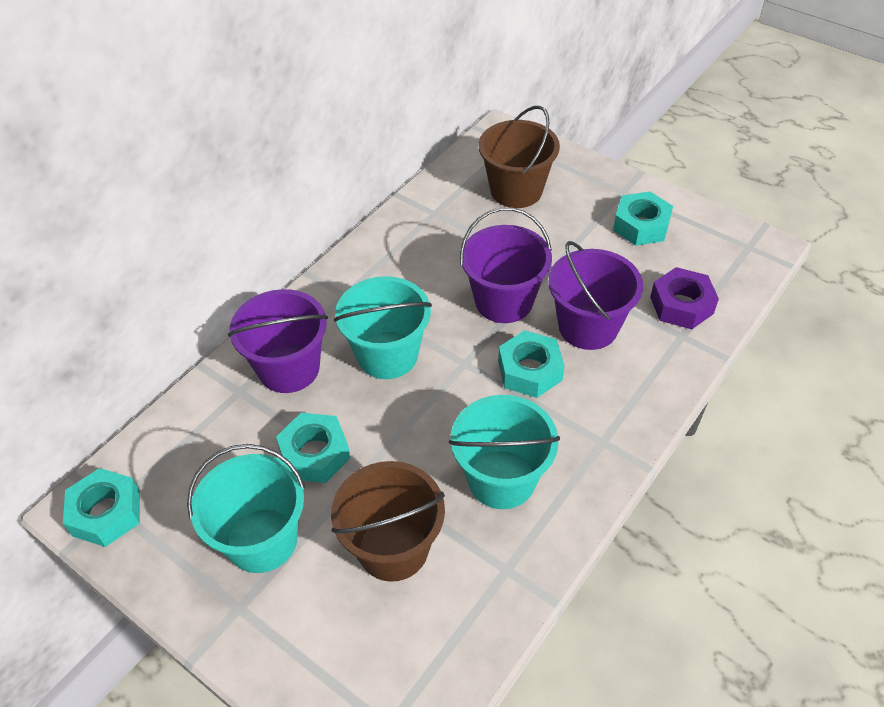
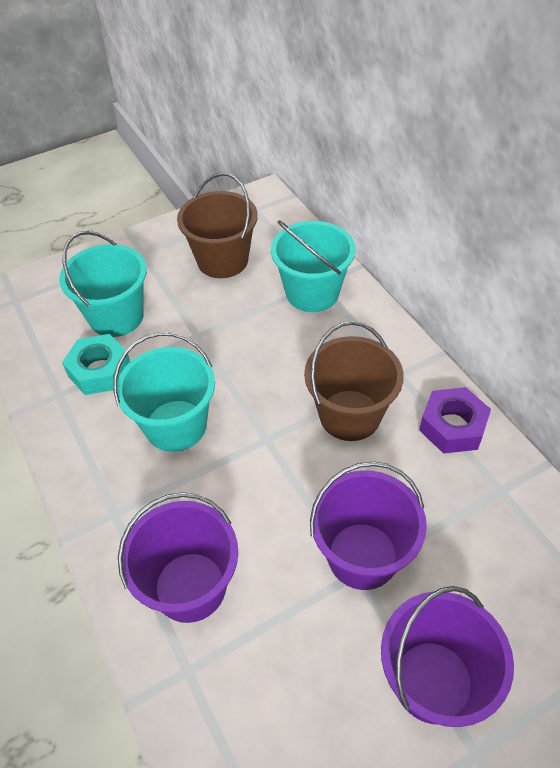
turquoise nut: [63,468,140,547] [276,413,350,483] [498,330,564,398] [613,192,673,246] = 4 -> [62,334,130,395] = 1

